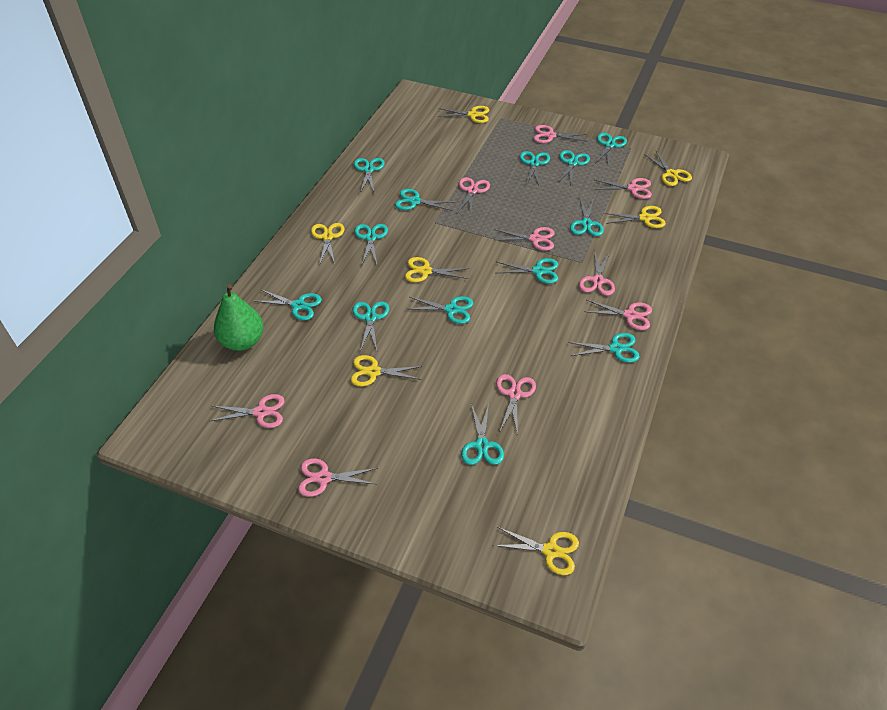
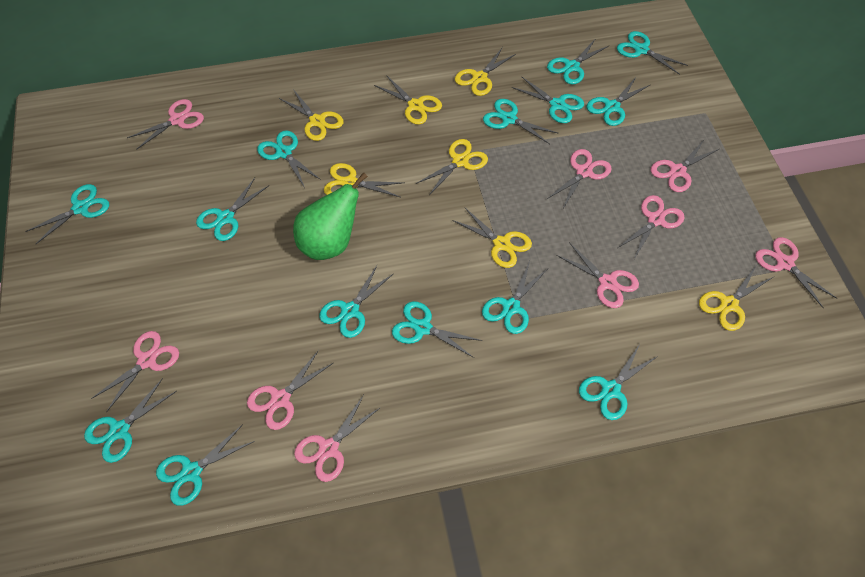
turquoise scissors: [254,290,322,320] [353,301,389,351] [354,158,385,193] [354,224,388,264] [395,189,455,211] [408,296,474,324] [461,404,504,465] [497,258,558,284] [520,151,550,187] [558,150,590,183] [568,333,640,363] [570,198,604,236] [596,133,627,165] = 13 -> [25,184,109,244] [84,378,177,463] [156,424,255,506] [196,178,268,241] [257,130,321,188] [319,264,393,338] [392,301,482,358] [482,261,547,334] [483,99,559,144] [511,76,584,123] [547,38,609,84] [579,344,658,420] [587,76,650,126] [617,31,688,75] = 14

